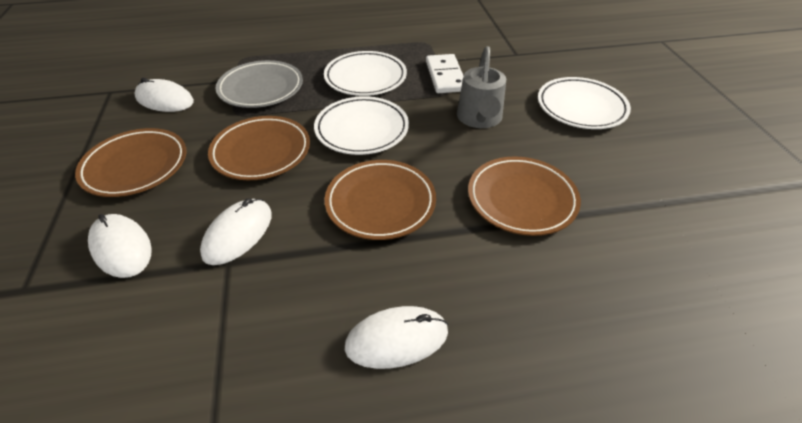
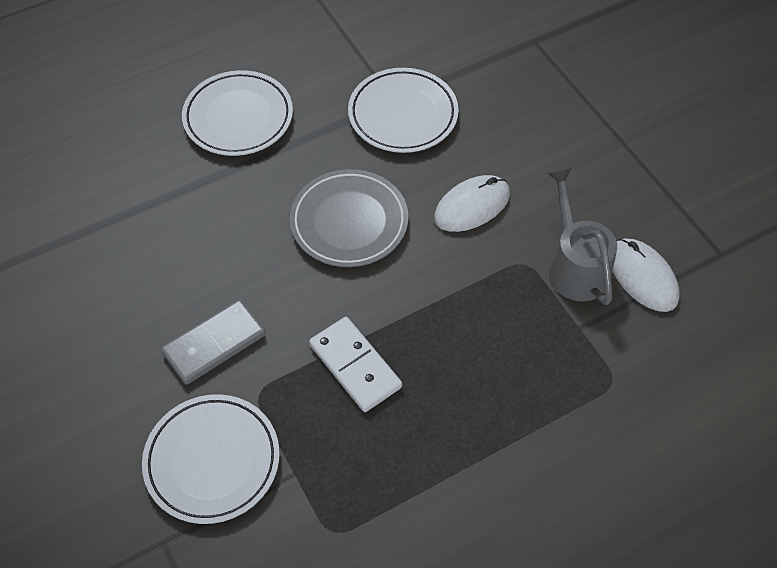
brown plate: [75,128,186,197] [208,116,310,180] [325,160,436,240] [468,156,581,236] = 4 -> none = 0
grey domino: none = 0 -> [161,300,266,385] = 1
white mouse: [88,214,152,278] [134,78,194,112] [200,198,272,265] [345,306,448,369] = 4 -> [434,175,510,232] [613,239,680,312] = 2

